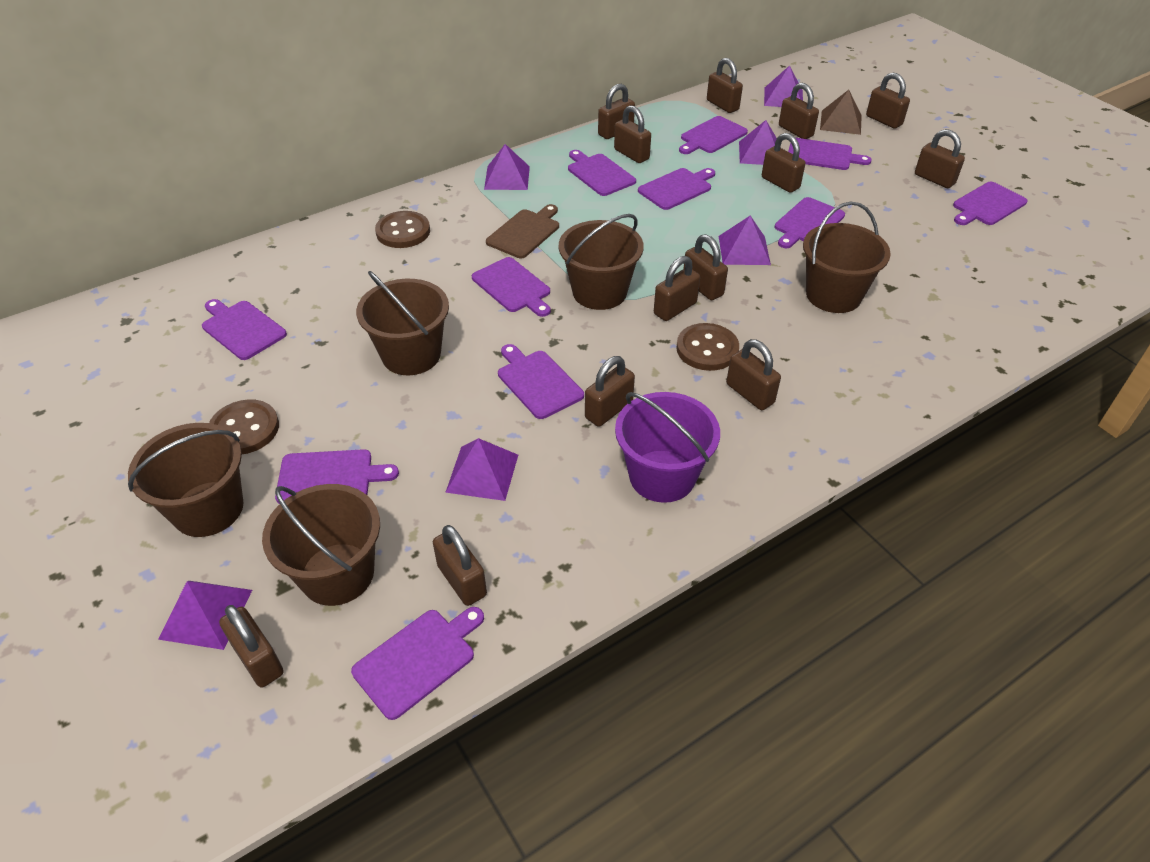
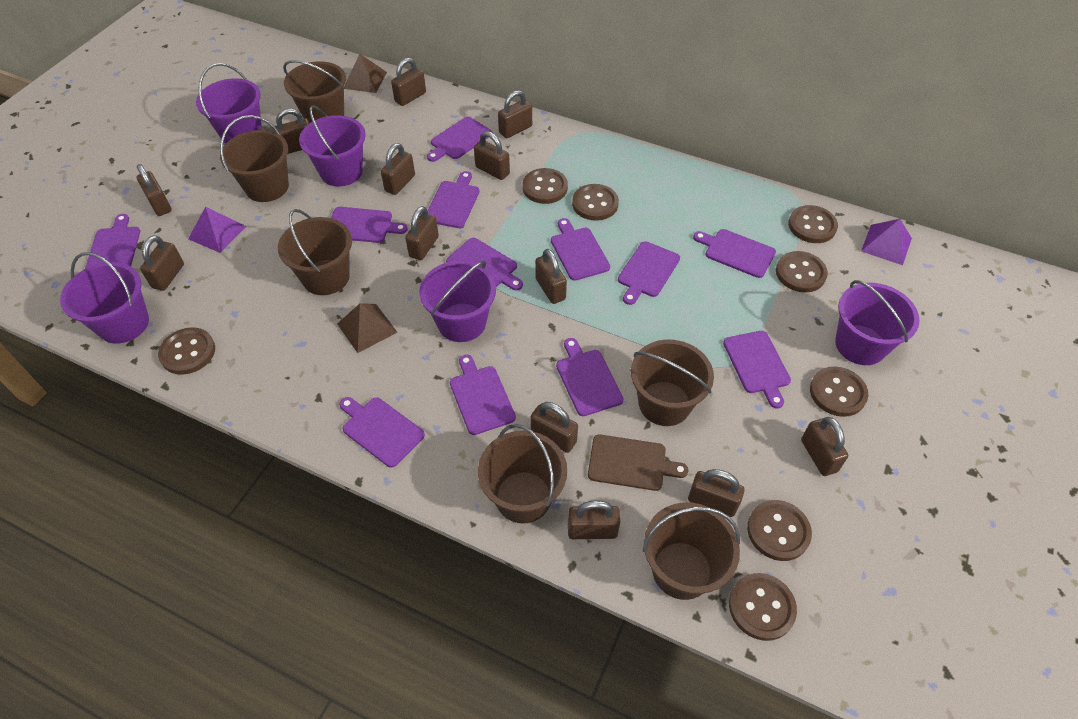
brown bucket: [128,423,244,537] [262,484,380,606] [356,271,449,375] [559,214,644,310] [803,201,891,313] = 5 -> [220,115,289,202] [278,209,352,295] [283,60,346,124] [478,424,567,523] [631,339,714,426] [643,502,740,600] = 6
brown button: [209,399,279,454] [375,211,430,248] [676,323,739,371] = 3 -> [158,327,215,375] [522,168,568,204] [572,184,619,221] [729,573,797,641] [747,500,812,561] [776,251,828,292] [788,205,838,243] [810,366,868,417] = 8
brown pyramid: [820,90,862,135] = 1 -> [337,303,397,353] [344,54,387,93] = 2
purple bucket: [615,392,720,503] = 1 -> [60,252,149,344] [196,63,262,144] [299,105,366,186] [419,261,496,342] [835,280,920,365] = 5
purple cutting board: [202,299,287,360] [275,449,399,504] [351,607,484,720] [472,257,551,317] [498,344,584,419] [568,150,636,196] [638,168,715,210] [679,116,748,154] [775,197,845,248] [788,138,872,170] [953,182,1028,225] = 11 -> [85,214,140,269] [331,207,408,243] [339,397,425,468] [427,117,492,162] [427,171,480,228] [446,238,523,290] [450,355,516,435] [551,218,610,281] [556,338,623,416] [618,241,680,305] [693,229,776,278] [723,331,791,408] = 12
purple pyramid: [158,581,252,650] [445,438,518,501] [484,144,530,190] [719,216,771,265] [739,120,777,165] [764,65,803,107] = 6 -> [188,207,247,253] [861,219,912,265] = 2

